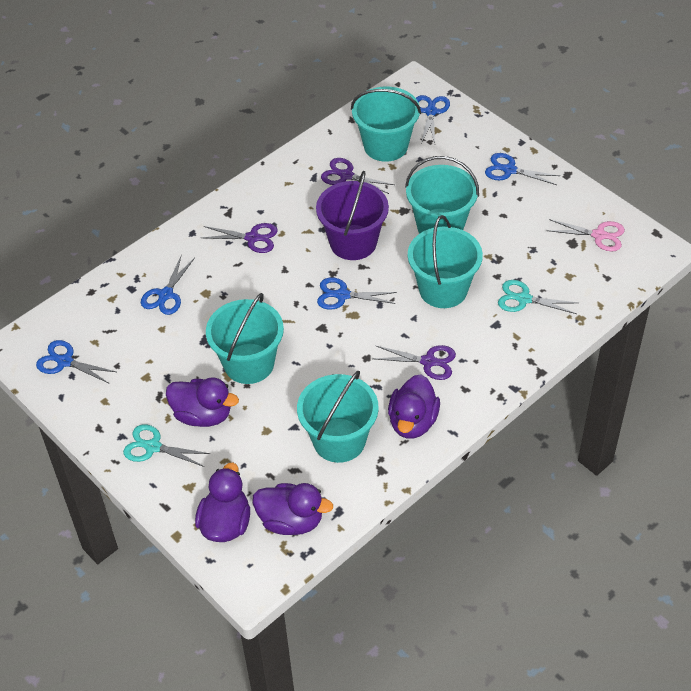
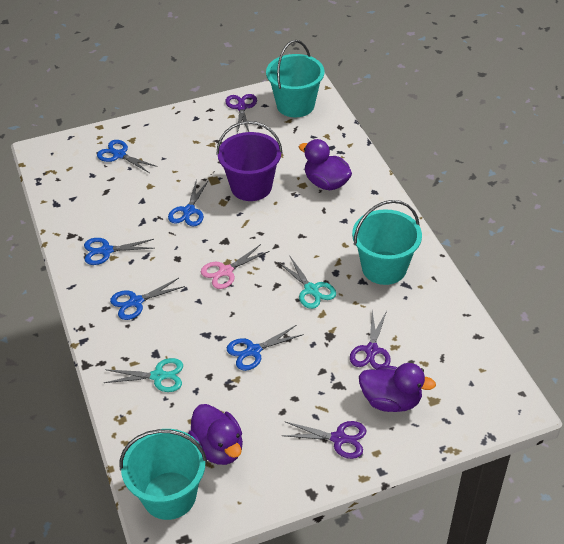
purple duck: [166,377,239,427] [195,462,250,542] [253,483,333,535] [388,374,440,439] = 4 -> [188,404,243,465] [299,139,352,190] [359,363,436,412] = 3
turquoise bucket: [206,293,284,384] [297,371,379,463] [351,87,421,162] [405,156,479,234] [408,215,483,308] = 5 -> [120,429,207,520] [266,40,324,117] [352,200,422,285] = 3

